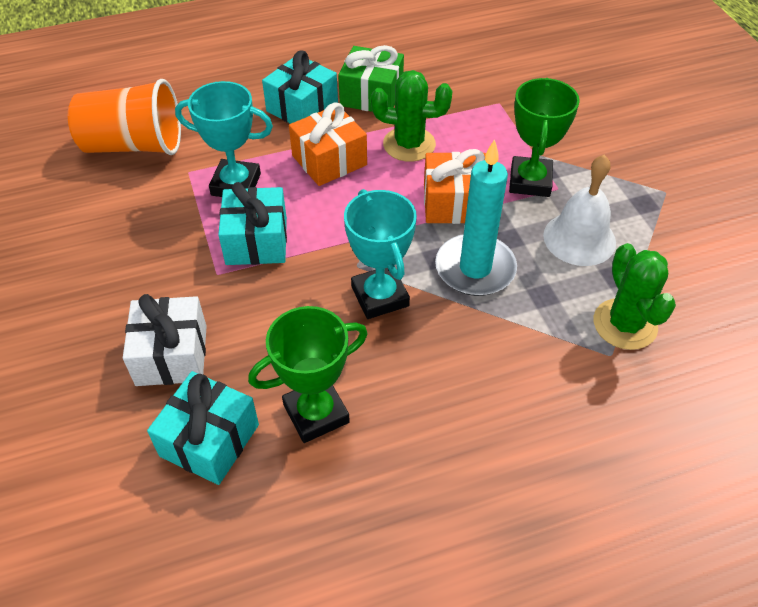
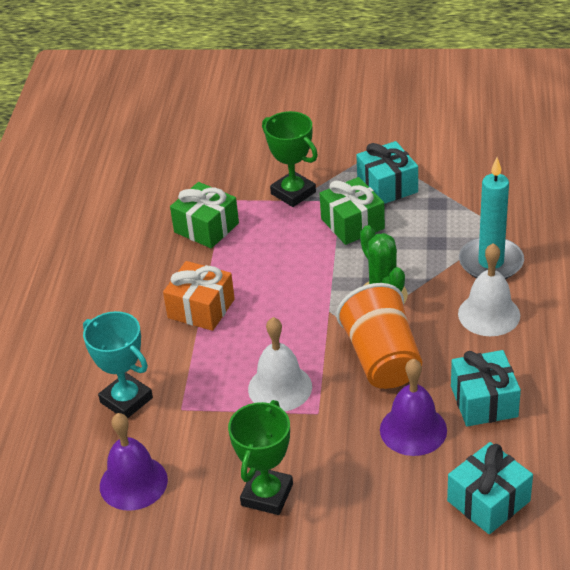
green cactus: [371,70,452,162] [594,243,676,350] = 2 -> [360,225,408,303] = 1
green gift: [338,45,404,112] = 1 -> [170,182,239,248] [320,177,385,245] = 2
orange gift: [289,102,367,186] [424,149,486,224] = 2 -> [163,261,235,331] = 1
purple bell: none = 0 -> [100,413,168,511] [380,359,447,456] = 2
turquoise trophy: [175,81,273,197] [344,189,417,319] = 2 -> [83,311,153,418] = 1
white bell: [543,155,616,266] = 1 -> [248,317,312,411] [458,243,520,336] = 2
white gift: [123,294,207,386] = 1 -> none = 0

